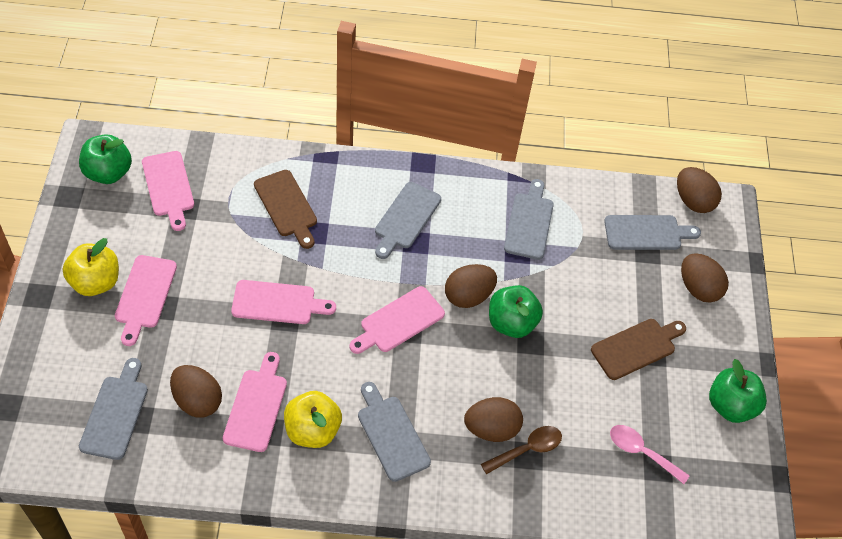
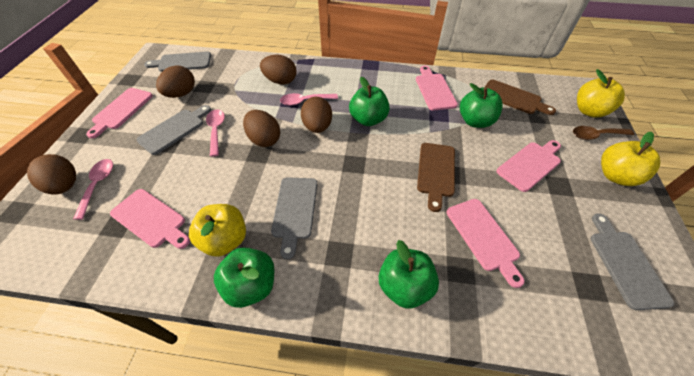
green apple: [79,134,132,184] [489,285,543,338] [709,359,767,423] = 3 -> [214,247,274,308] [349,77,390,126] [379,240,439,309] [460,83,503,128] = 4
grey cutting board: [79,358,148,460] [358,382,431,482] [375,182,441,259] [504,179,554,260] [604,215,701,250] = 5 -> [136,105,211,155] [144,52,211,72] [271,177,317,259] [590,213,674,310] = 4
pink spoon: [610,425,690,484] = 1 -> [73,159,113,220] [206,109,225,157] [280,93,338,106] = 3
yellow apple: [63,238,119,296] [284,391,342,448] = 2 -> [189,204,246,257] [577,69,625,118] [601,132,660,186] = 3

